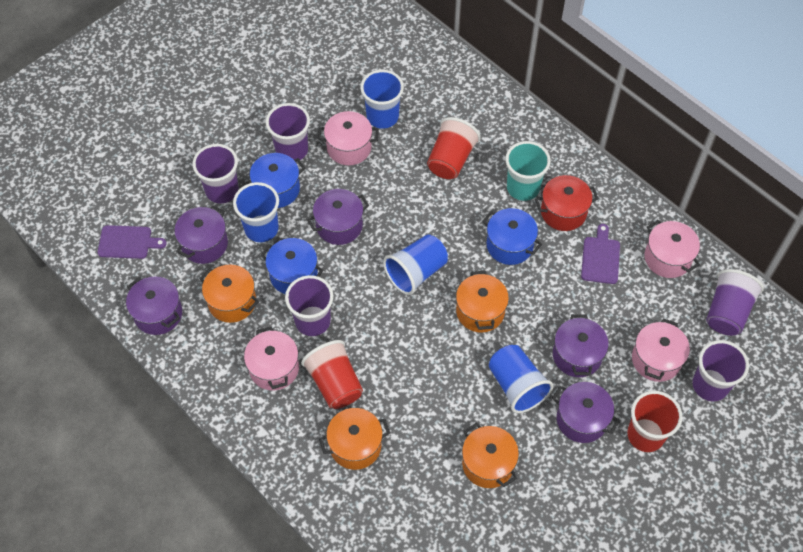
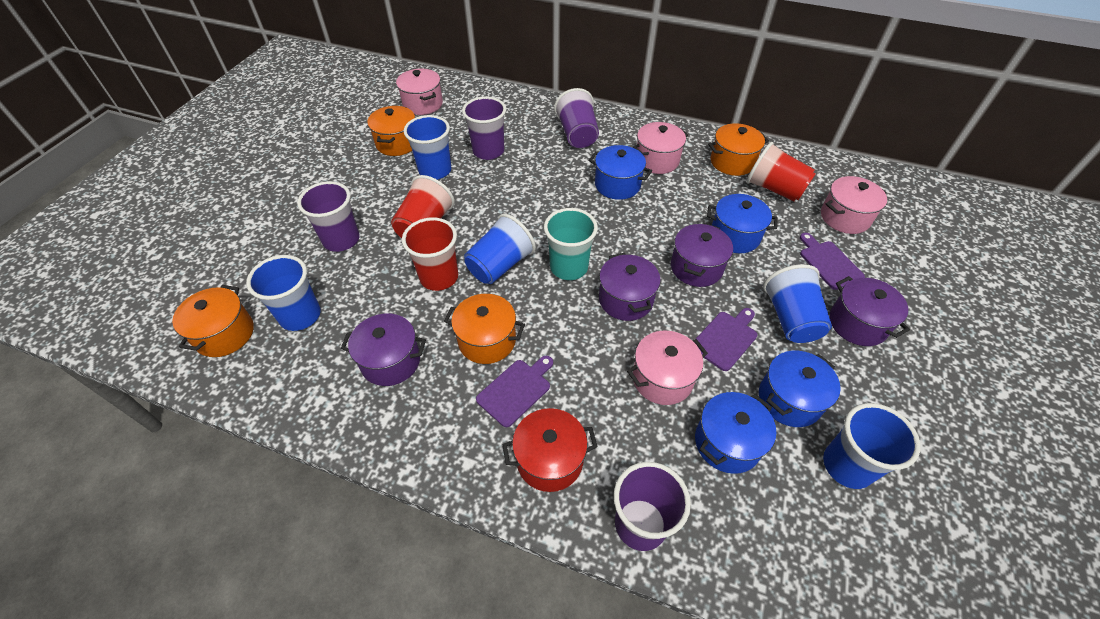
blue cup: [233,182,279,242] [360,70,404,129] [383,234,448,295] [489,345,553,413] = 4 -> [246,255,321,331] [404,115,451,180] [464,214,536,284] [763,264,832,343] [823,403,921,489] = 5
blue pot: [244,153,305,208] [260,238,323,294] [482,208,542,265] = 3 -> [589,145,652,200] [695,392,776,474] [707,194,778,253] [759,351,841,427] = 4
purple cup: [192,144,239,204] [266,103,310,162] [285,275,333,336] [692,340,749,401] [706,269,764,336] = 5 -> [297,181,360,252] [462,96,506,160] [554,88,599,148] [614,462,691,551] = 4
purple cutting board: [97,225,167,259] [581,224,620,284] = 2 -> [476,356,553,427] [696,308,758,371] [800,233,865,290] = 3
purple pot: [126,276,182,335] [174,205,228,264] [307,189,369,245] [552,382,620,443] [553,314,609,377] = 5 -> [341,314,426,386] [599,253,661,321] [671,223,733,287] [830,276,910,346] = 4

